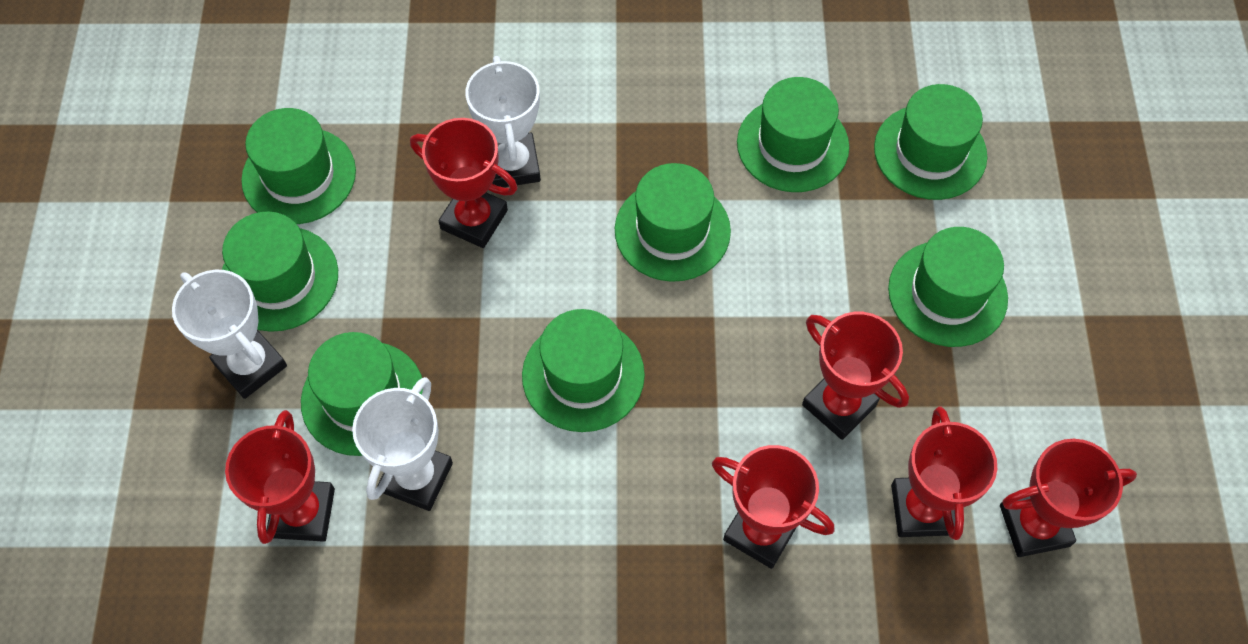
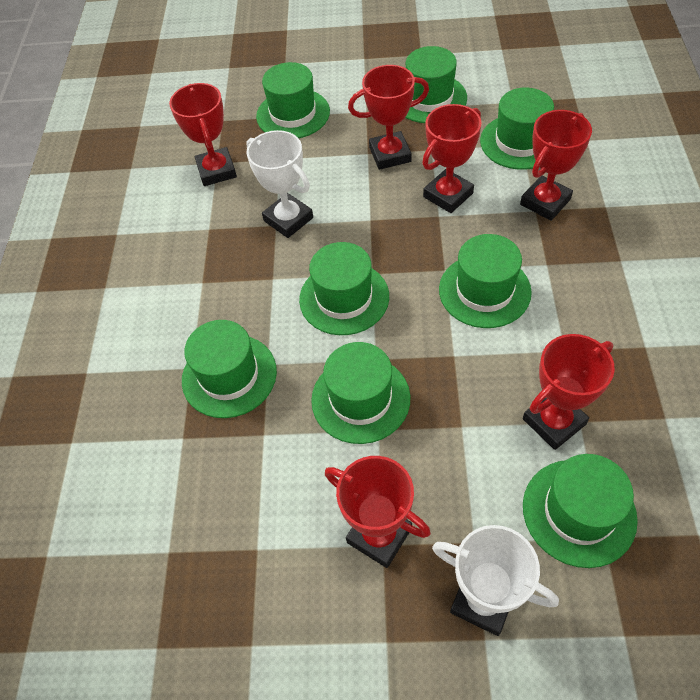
white trophy: [172,270,287,399] [352,377,453,511] [465,56,541,187] = 3 -> [246,130,313,238] [432,525,559,636] = 2

